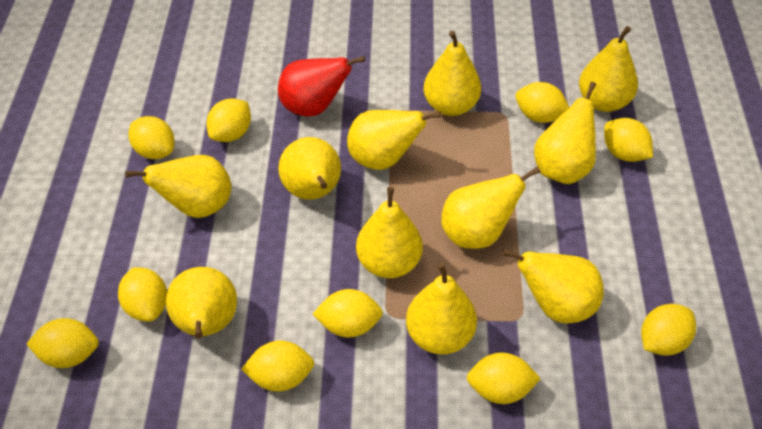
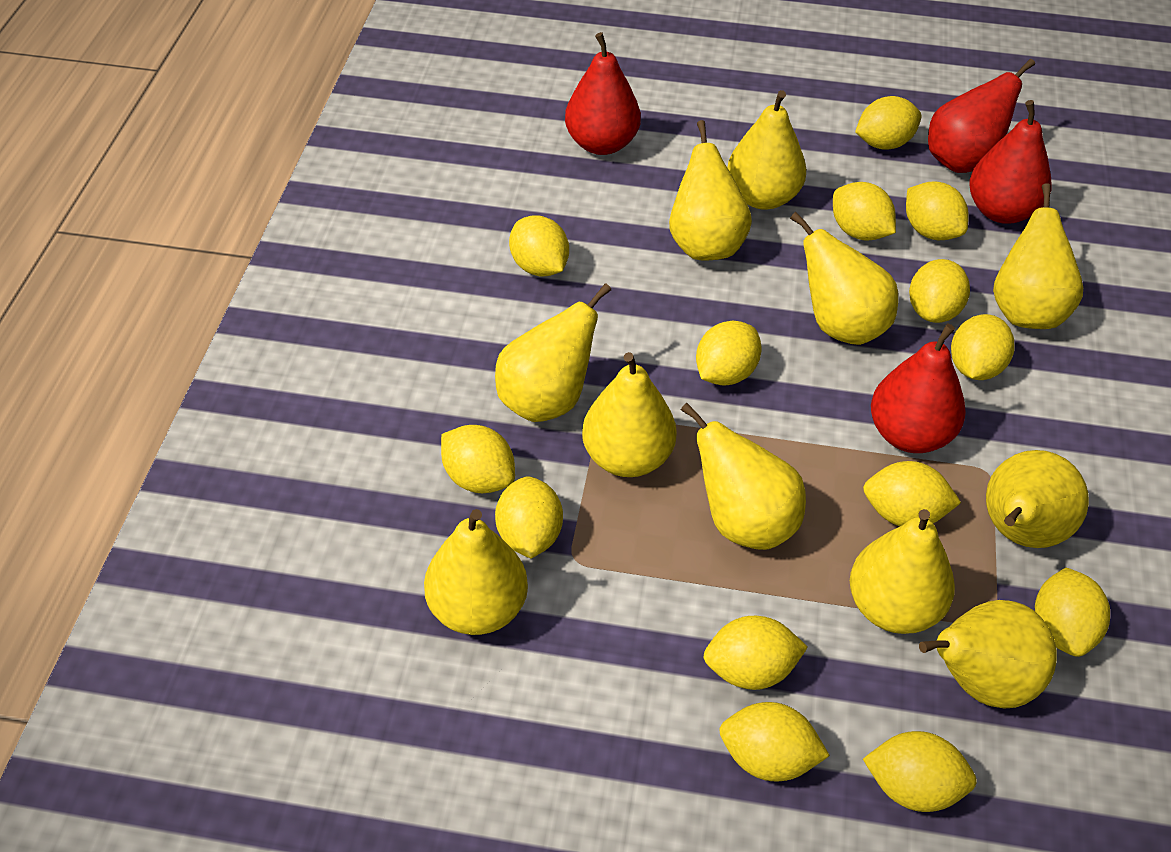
red pear: [278,56,365,117] = 1 -> [565,32,641,155] [871,324,966,453] [928,59,1035,173] [969,100,1052,224] = 4
yellow lemon: [26,318,99,368] [118,267,167,322] [128,116,175,159] [206,98,251,142] [241,341,314,392] [313,289,383,338] [467,353,541,404] [515,82,569,123] [604,118,653,162] [641,304,696,356] = 10 -> [441,425,515,493] [495,476,563,558] [509,215,569,276] [696,321,762,385] [703,616,808,690] [719,702,830,781] [833,182,896,241] [855,96,921,150] [863,461,961,526] [863,731,977,812] [906,181,969,240] [909,259,970,323] [951,314,1015,380] [1035,568,1110,657] = 14

